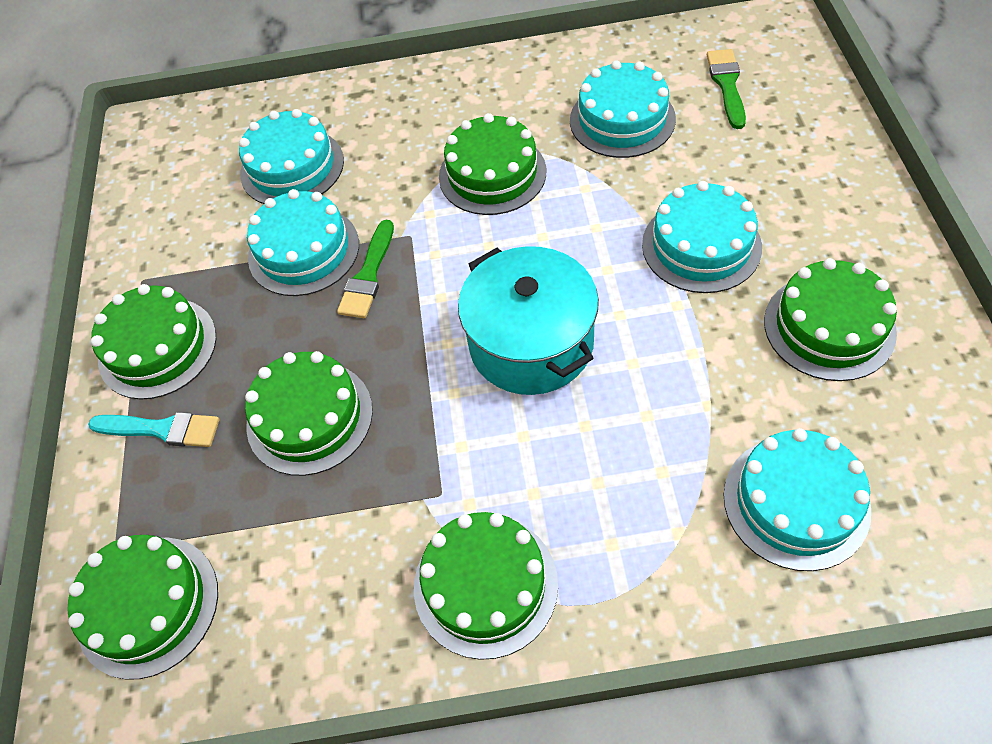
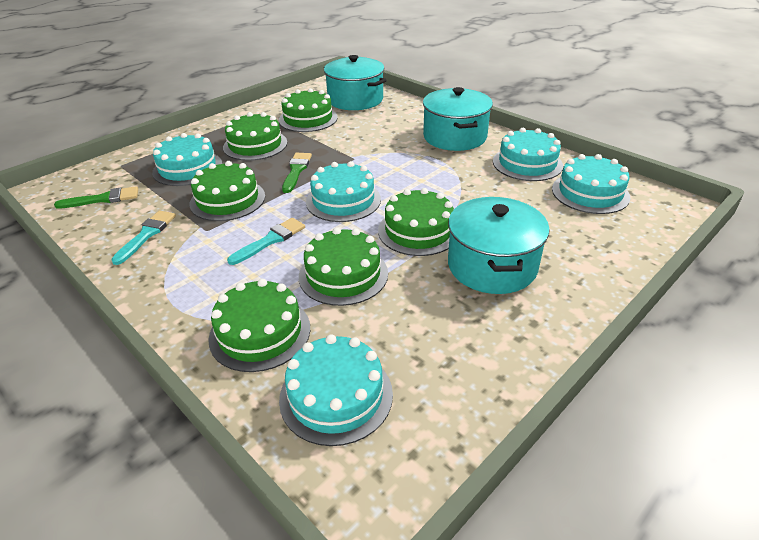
turquoise brush: [88,412,219,447] = 1 -> [111,211,176,265] [227,218,305,265] = 2
turquoise pot: [458,246,599,395] = 1 -> [324,55,387,110] [423,87,493,151] [448,197,550,294] = 3

